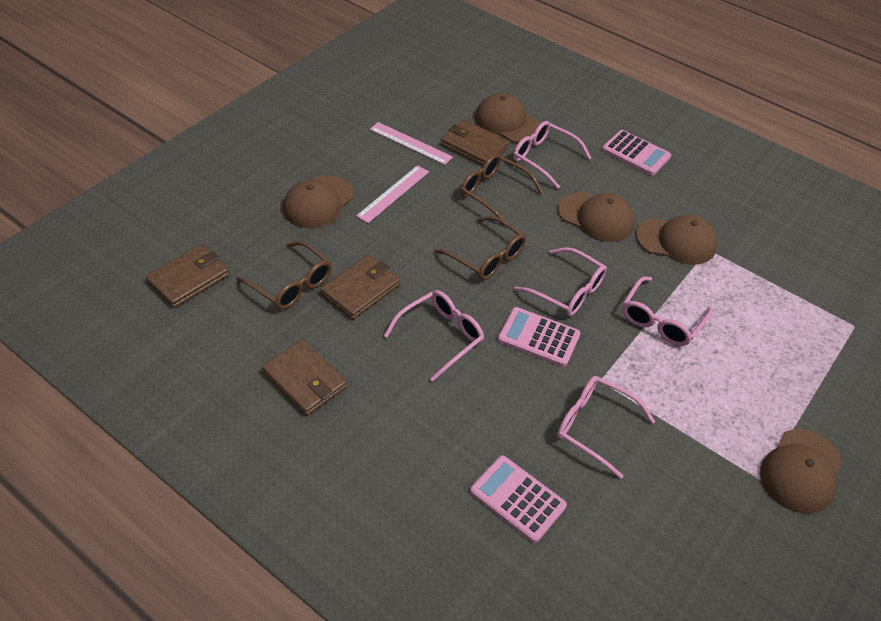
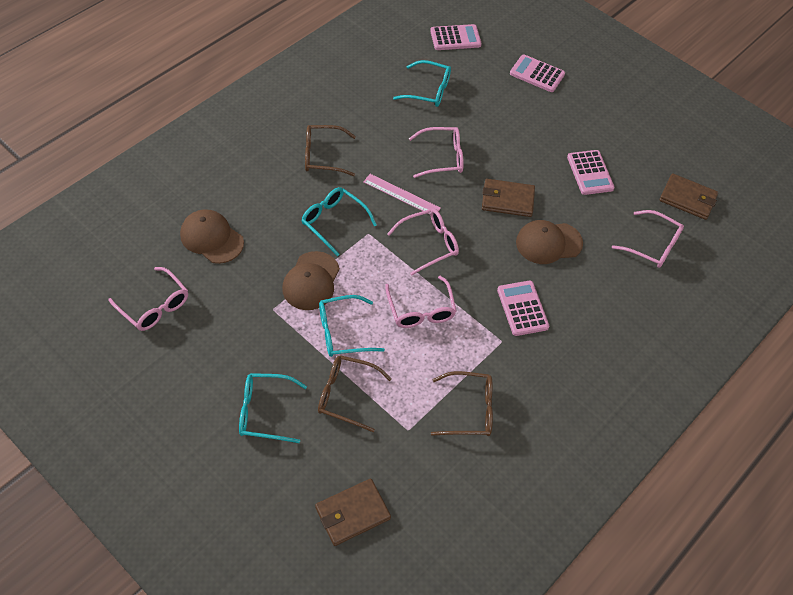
brown cap: [283,175,354,228] [475,93,541,143] [558,192,635,242] [636,215,717,265] [760,429,843,514] = 5 -> [180,209,244,264] [282,251,340,310] [516,220,583,264] = 3
brown wallet: [146,245,229,308] [262,340,347,416] [321,255,400,319] [441,120,509,166] = 4 -> [315,479,391,546] [482,179,535,217] [659,173,718,220] = 3
pink calculator: [470,456,567,543] [498,307,581,367] [602,130,671,176] = 3 -> [430,24,482,50] [497,281,549,336] [510,54,565,92] [567,150,615,195] = 4
pink ruler: [356,165,429,223] [370,122,453,165] = 2 -> [364,174,441,215] = 1
turquoise glasses: none = 0 -> [239,373,307,443] [301,187,377,256] [319,295,385,357] [393,60,451,107] = 4

